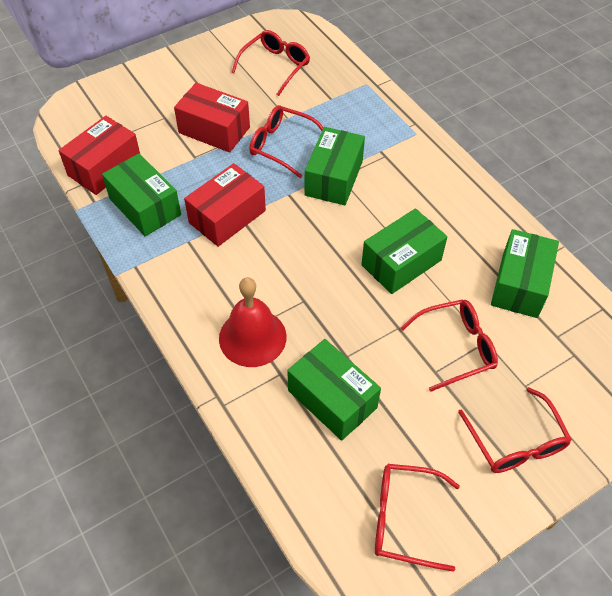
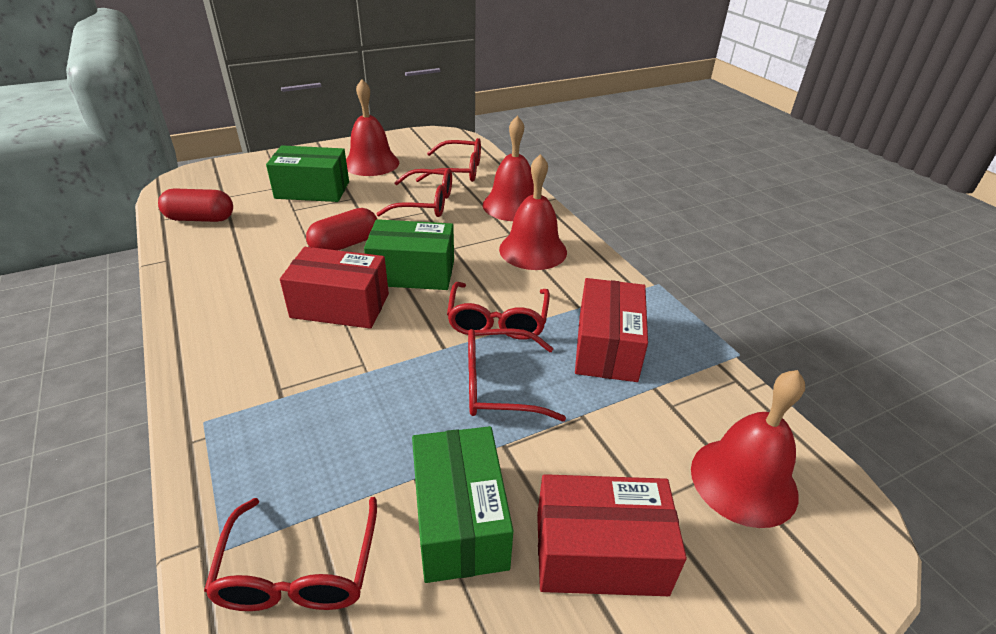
green box: [102,153,181,237] [287,339,381,441] [305,127,365,205] [361,208,447,294] [491,229,559,318] = 5 -> [266,145,349,202] [364,219,454,290] [412,426,513,583] = 3
red bell: [219,277,287,367] = 1 -> [346,79,399,176] [483,116,534,221] [499,154,567,270] [691,370,805,528] = 4
red capsule: none = 0 -> [158,189,233,222] [306,208,377,250] = 2

